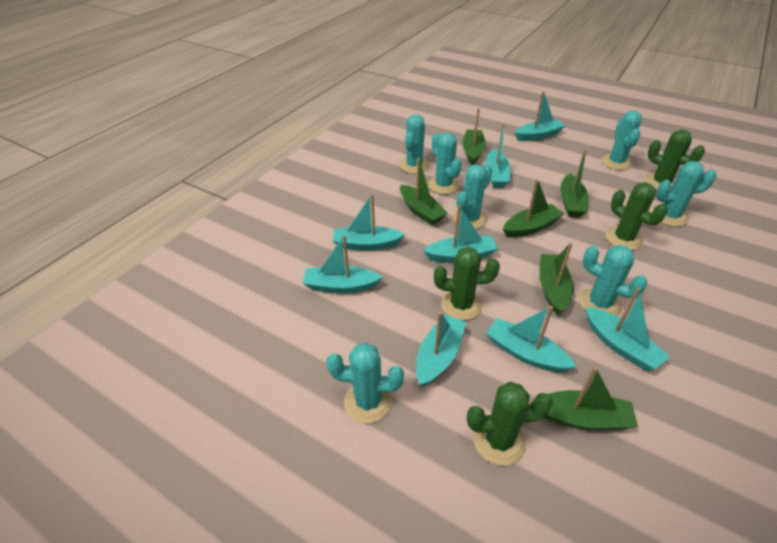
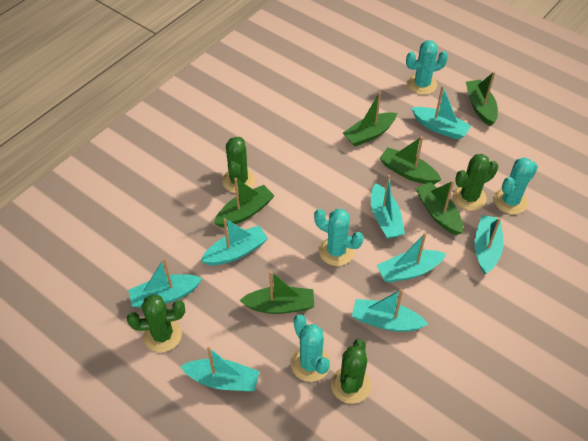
turquoise cactus: [326,343,404,423] [400,114,429,174] [428,133,462,194] [453,164,492,229] [579,245,648,316] [601,111,642,170] [652,161,716,227] = 7 -> [291,315,330,382] [314,209,364,266] [406,40,448,95] [494,157,538,214] = 4

